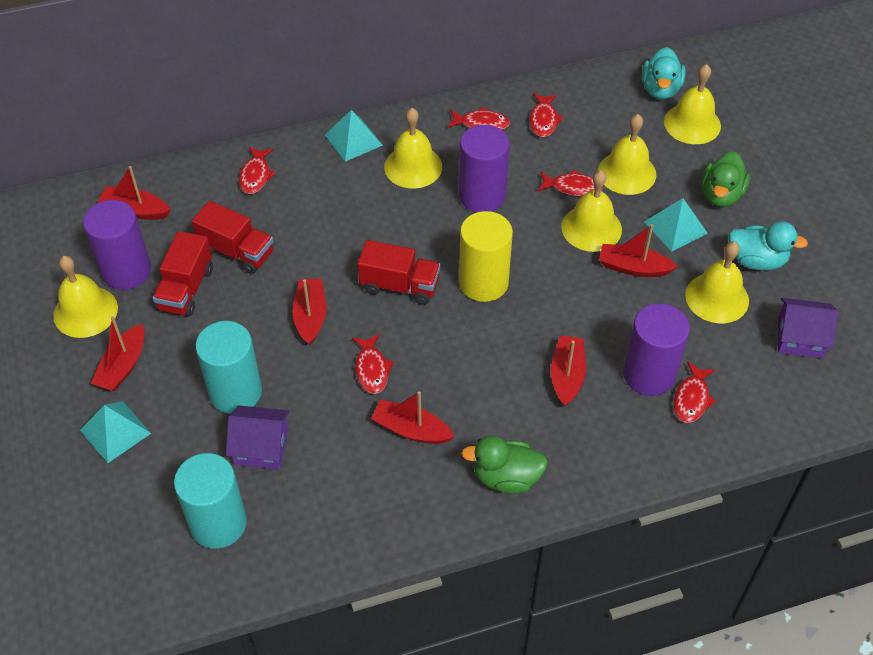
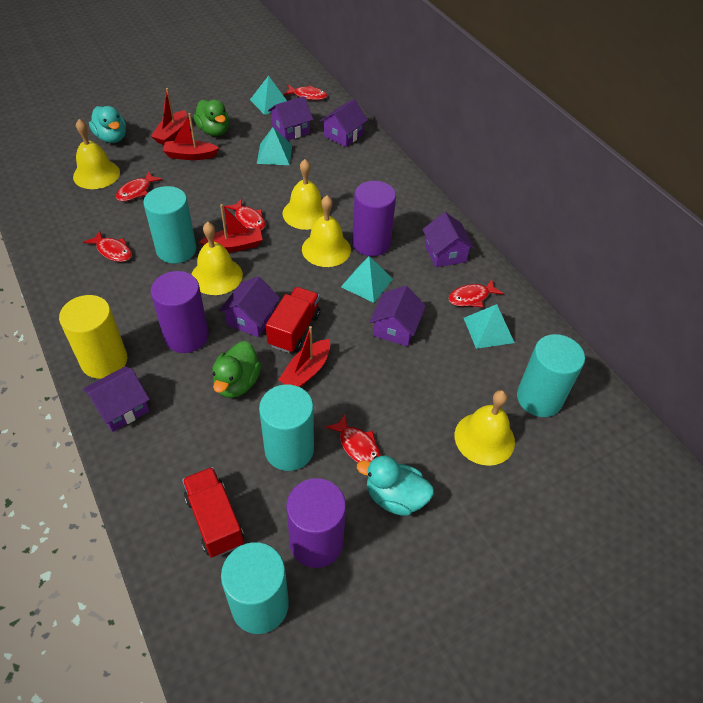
purple house: [226,405,290,469] [778,298,839,358] = 2 -> [83,366,150,432] [219,276,280,337] [268,96,313,141] [320,99,368,147] [369,286,426,346] [423,212,475,267] = 6
red boat: [91,316,145,391] [98,166,170,220] [292,279,326,345] [371,391,454,444] [551,336,586,407] [599,224,678,277] = 6 -> [151,88,187,145] [163,113,219,160] [199,204,263,252] [278,326,330,387] = 4
red truck: [153,231,213,317] [192,201,274,274] [358,240,440,305] = 3 -> [182,467,244,558] [266,287,320,353] = 2
turquoise cylinder: [174,453,247,549] [195,321,262,414] = 2 -> [143,186,196,263] [221,542,289,634] [259,384,314,471] [517,334,585,417] = 4
turquoise pyramid: [80,401,151,463] [325,110,383,162] [644,198,708,252] = 3 -> [250,75,287,115] [257,127,292,165] [341,256,393,303] [464,304,515,349] = 4
yellow bell: [53,256,118,338] [384,108,442,188] [561,170,622,252] [598,114,656,195] [664,64,721,144] [685,241,749,323] = 6 -> [73,119,120,189] [191,222,243,295] [283,159,330,230] [302,195,351,267] [455,390,515,466] = 5

